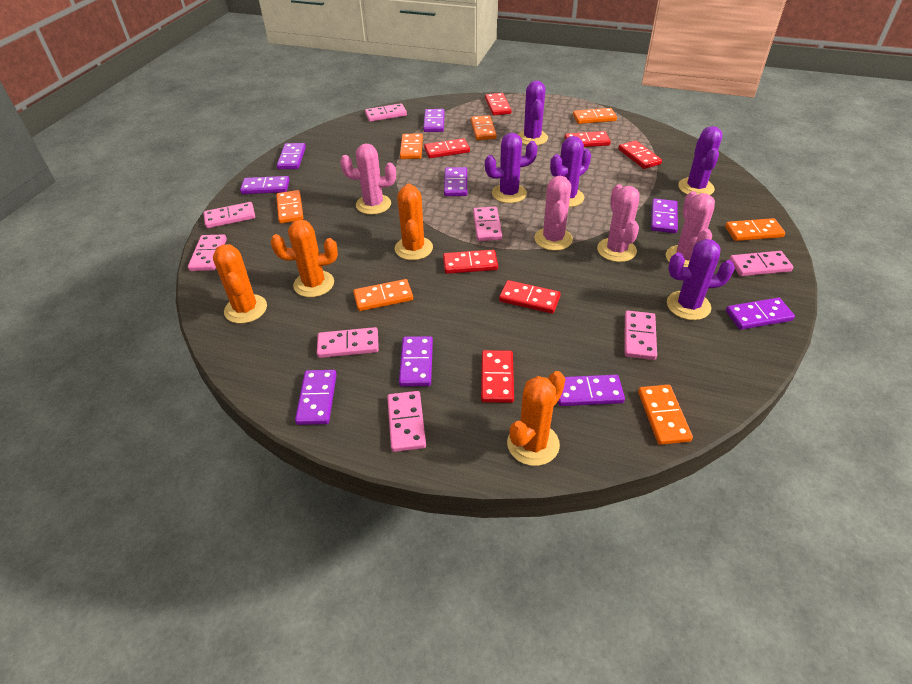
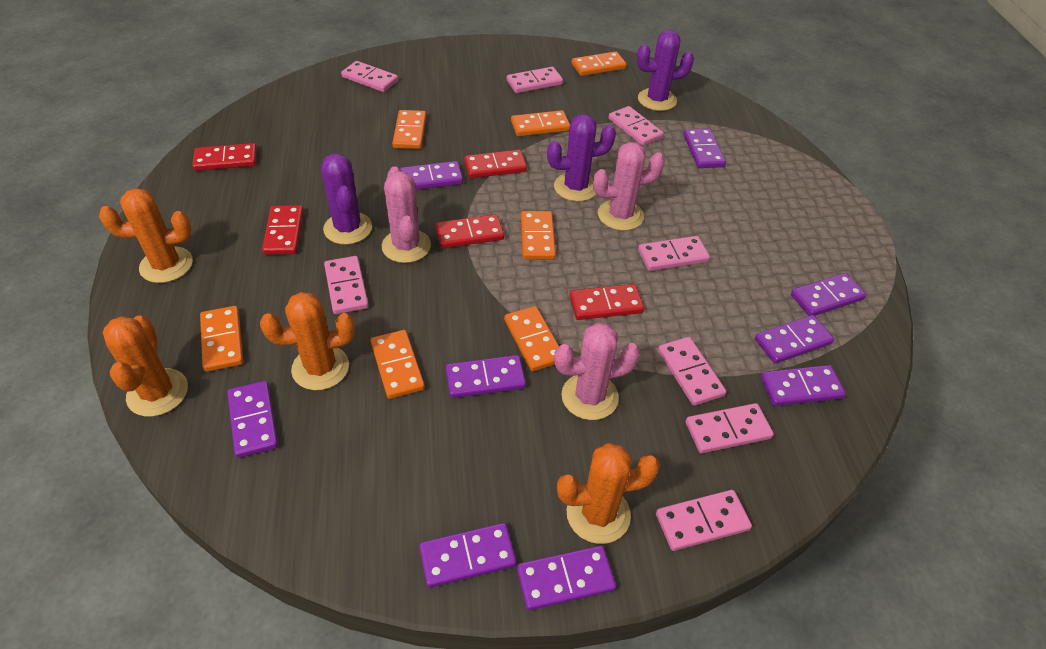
pink cactus: [340,143,396,215] [534,176,573,251] [597,184,639,262] [666,191,715,267] = 4 -> [382,166,431,263] [554,323,640,420] [593,142,665,231] = 3
purple cactus: [485,133,538,203] [518,80,548,145] [550,136,591,207] [667,239,735,320] [678,126,723,195] = 5 -> [321,153,372,245] [547,114,616,202] [637,30,694,111] = 3
red domino: [424,138,470,158] [443,250,498,274] [481,350,514,403] [485,93,511,116] [499,280,561,314] [565,131,611,147] [618,140,662,169] = 7 -> [192,143,257,171] [262,205,304,255] [435,214,504,248] [464,150,527,178] [569,284,644,320] = 5

